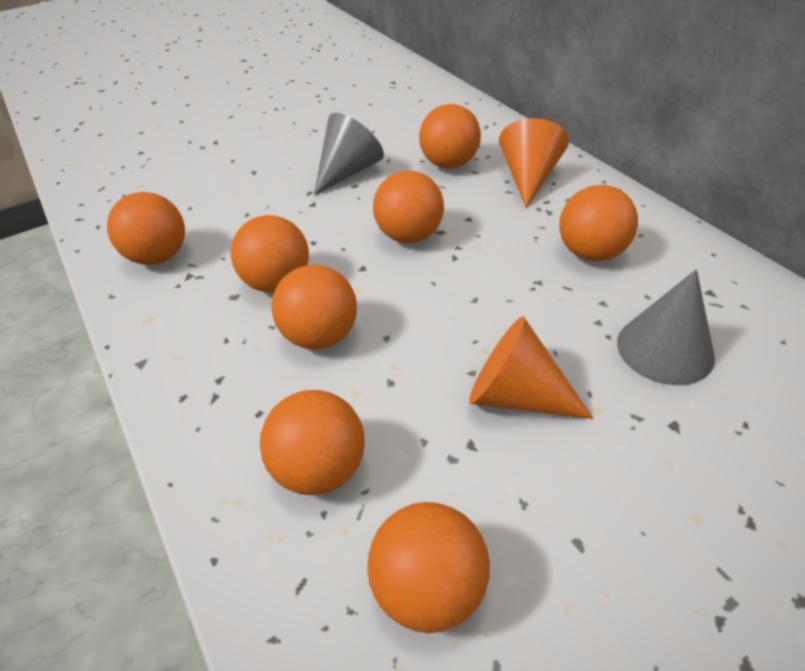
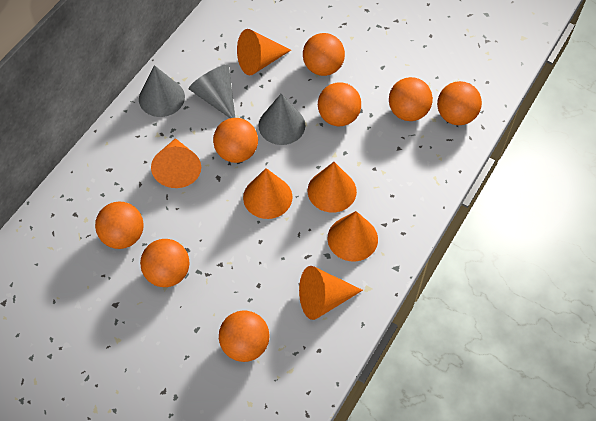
grey cone: [314,113,384,195] [617,269,715,385] = 2 -> [139,65,185,117] [189,64,235,118] [258,94,306,145] = 3
orange cone: [469,316,593,419] [499,118,569,207] = 2 -> [151,138,201,188] [237,29,291,76] [243,168,293,219] [299,266,363,320] [308,162,357,213] [328,211,378,262] = 6

